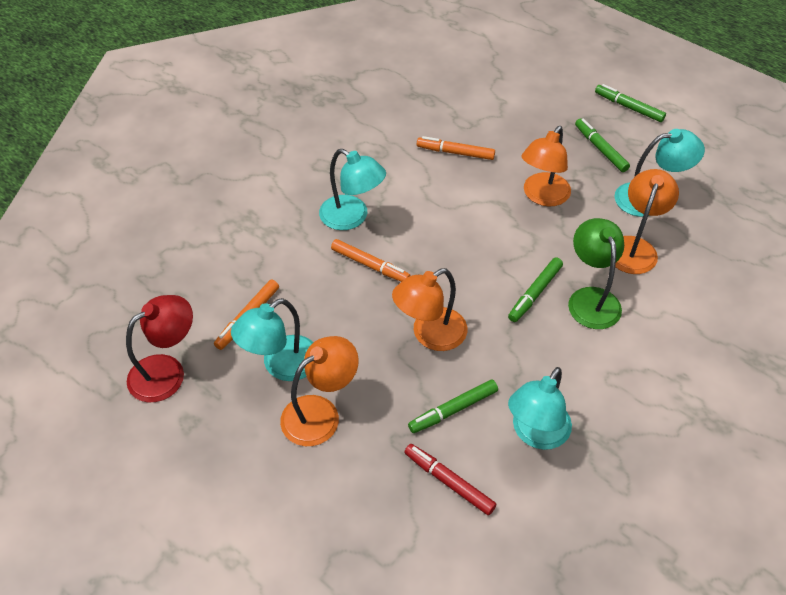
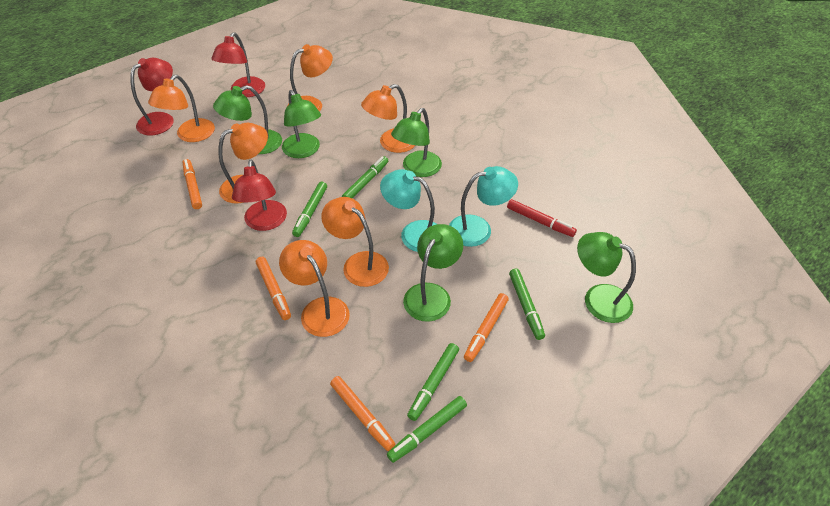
green lamp: [568,218,624,329] = 1 -> [213,85,282,154] [282,90,321,158] [391,108,442,177] [403,224,463,322] [577,232,636,323] = 5
green marker: [408,380,498,433] [508,257,563,322] [575,118,630,172] [595,84,666,122] = 4 -> [292,182,327,237] [342,156,388,199] [387,396,467,463] [407,343,459,421] [509,269,545,340] = 5
orange lamp: [280,336,359,446] [392,268,467,351] [521,126,571,207] [615,169,679,274] = 4 -> [148,75,215,142] [218,123,268,204] [279,240,350,337] [287,44,333,112] [321,197,389,287] [361,84,416,153] = 6
orange marker: [214,280,279,350] [331,239,410,282] [417,136,495,160] = 3 -> [183,159,202,209] [256,257,291,320] [330,376,395,451] [464,293,509,362] = 4
red lamp: [126,295,193,402] = 1 -> [130,58,174,135] [211,32,265,97] [232,159,287,231] = 3
turquoise lamp: [231,298,314,381] [319,149,386,230] [508,367,572,450] [615,129,705,217] = 4 -> [380,169,437,252] [449,166,518,247] = 2

